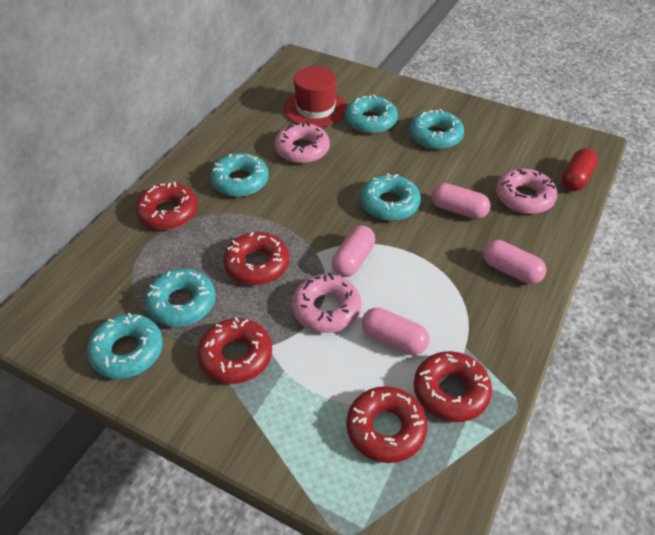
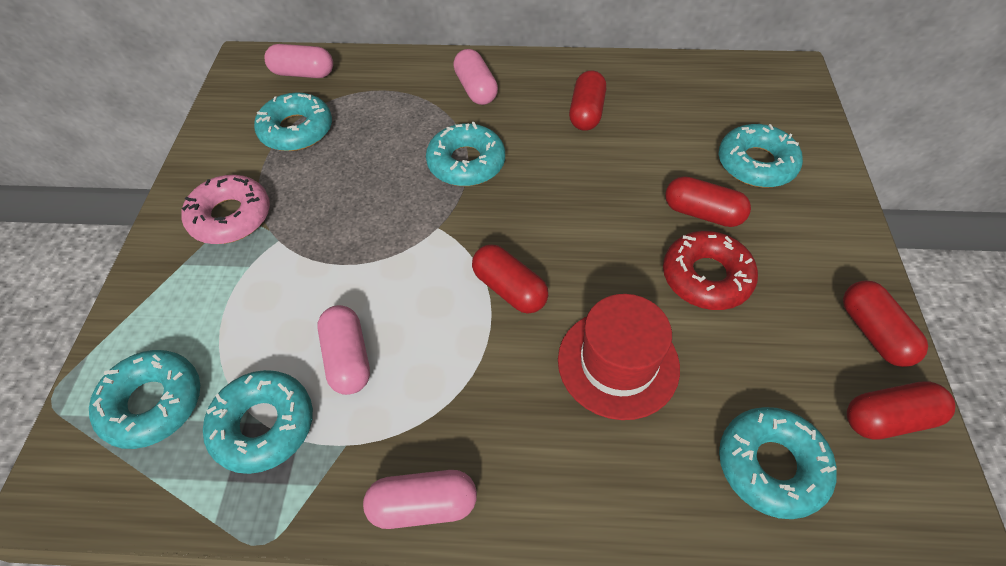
pink donut: [275,122,330,164] [292,273,361,333] [496,168,557,214] = 3 -> [182,175,270,244] = 1
red capsule: [562,148,598,191] = 1 -> [472,244,548,314] [569,70,606,131] [665,176,751,227] [843,280,928,367] [847,381,955,440] = 5
red donut: [136,181,198,230] [197,317,272,384] [223,232,289,285] [346,386,428,463] [414,351,492,422] = 5 -> [663,231,758,310] = 1

